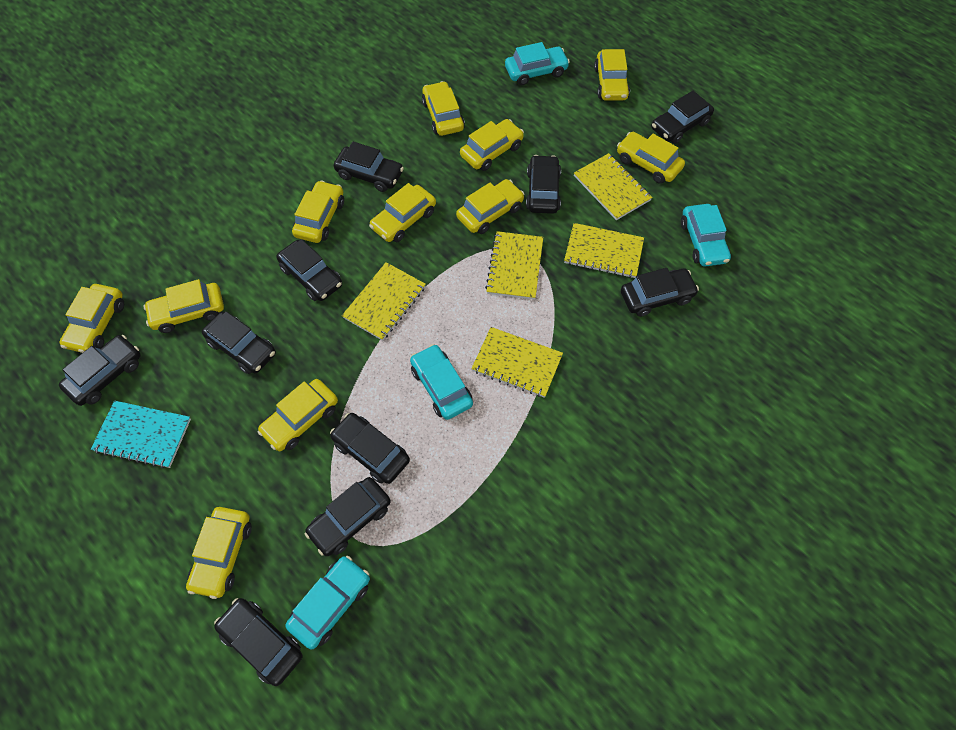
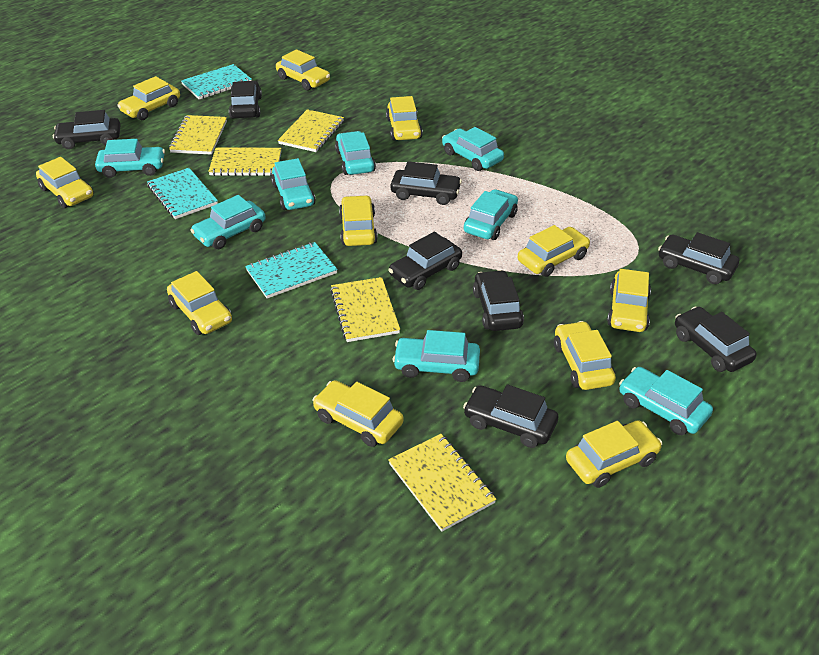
black car: [59,335,141,406] [202,311,276,374] [214,598,303,686] [277,239,342,301] [305,477,391,556] [330,413,410,484] [334,142,404,192] [526,155,561,214] [621,268,699,317] [652,91,714,144] = 10 -> [53,110,120,149] [229,81,262,118] [388,232,462,290] [391,161,462,205] [463,384,558,448] [473,270,524,331] [658,232,739,284] [675,307,757,372] = 8
turquoise car: [285,556,370,650] [410,344,473,420] [505,42,570,85] [681,204,731,267] = 4 -> [95,139,165,178] [190,195,266,249] [271,158,316,210] [335,131,376,175] [393,330,480,382] [442,127,504,171] [464,189,518,240] [619,367,713,435] = 8
turquoise notebook: [91,401,191,468] = 1 -> [147,168,218,219] [181,64,252,100] [245,242,338,299] = 3

